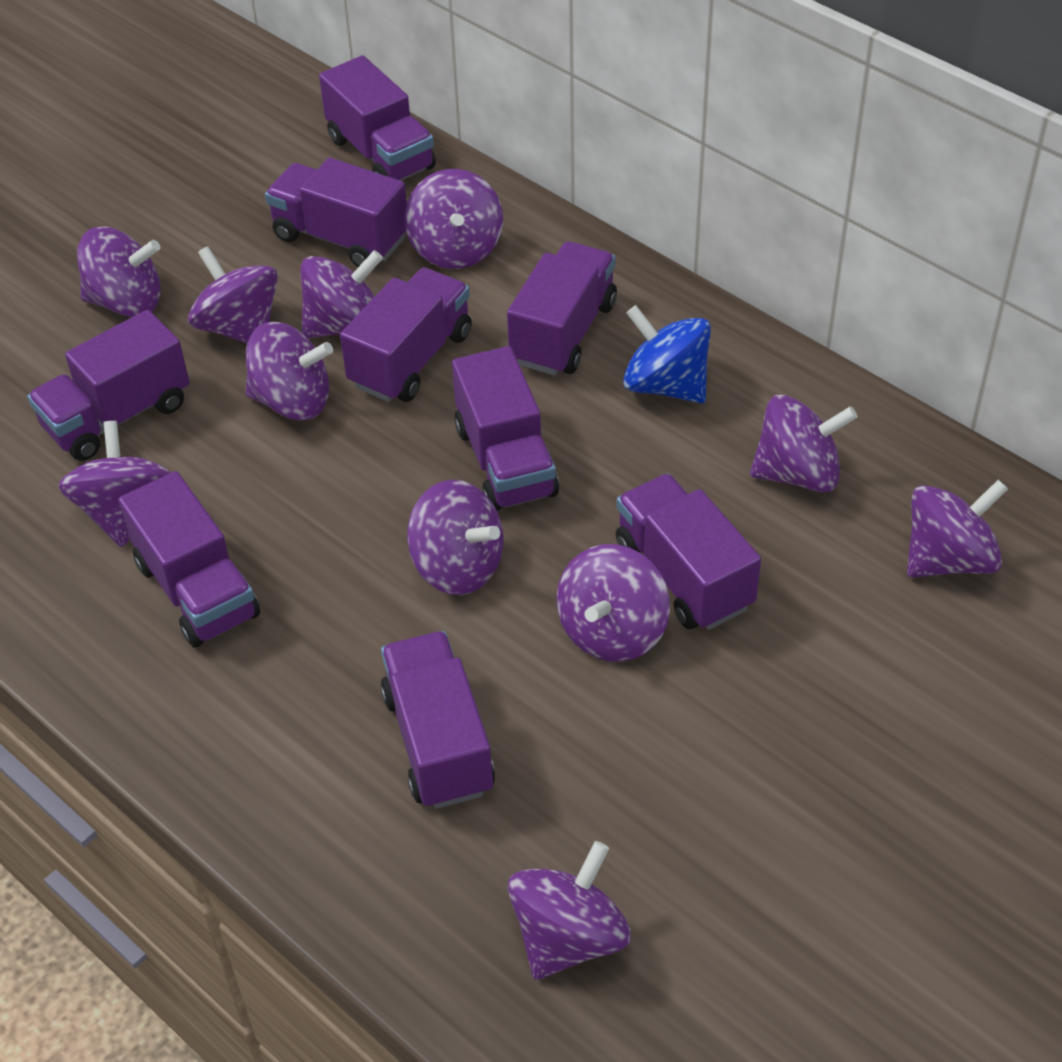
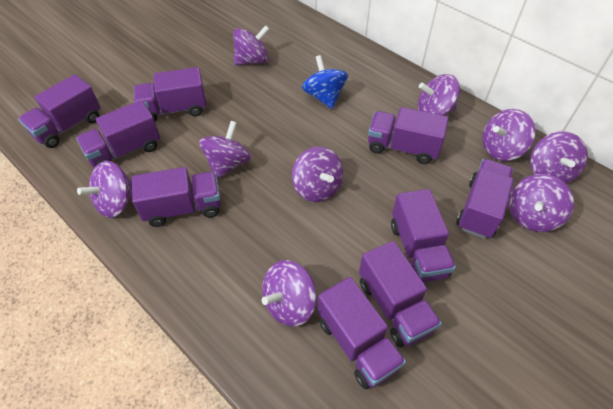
purple spinning top: [58,421,170,547] [77,227,161,317] [188,246,278,343] [245,322,333,420] [300,250,383,338] [405,169,503,269] [407,480,504,595] [508,841,631,980] [556,544,670,662] [750,395,857,492] [907,480,1008,577] = 11 -> [77,161,132,218] [199,121,251,180] [233,25,269,65] [262,260,317,327] [292,147,343,202] [418,74,460,116] [482,109,535,161] [509,174,574,232] [530,131,588,184] = 9

